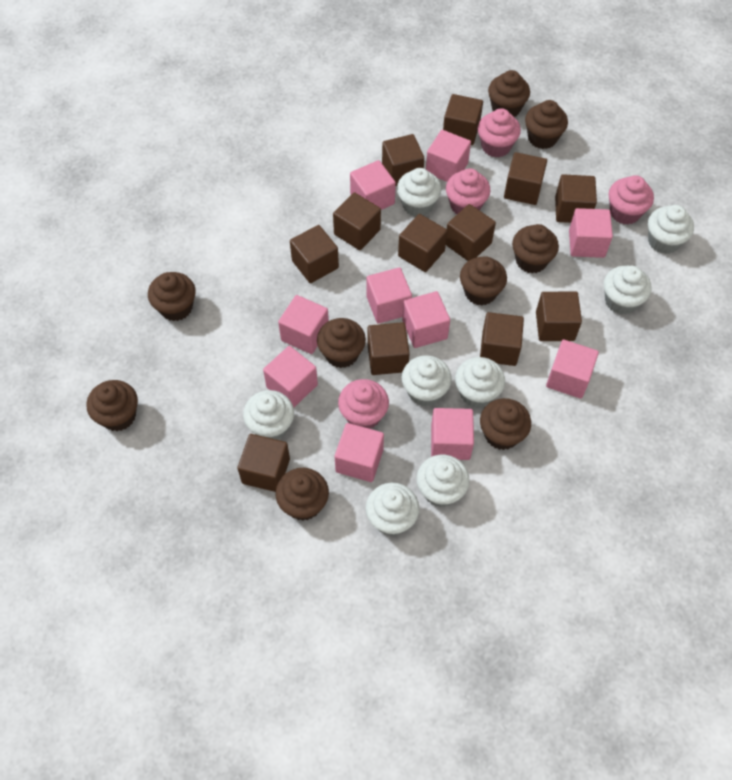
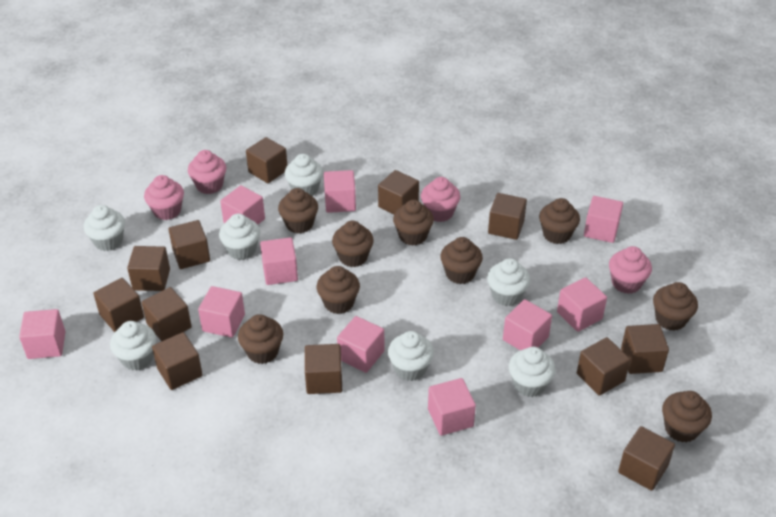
white cupcake: [243,390,294,440] [366,483,419,536] [397,168,442,216] [402,355,452,406] [416,455,470,507] [455,357,505,408] [604,266,652,315] [648,205,694,254] = 8 -> [84,205,125,251] [110,321,156,371] [219,214,260,260] [284,154,323,196] [388,331,434,381] [487,258,530,306] [509,347,556,397] = 7

